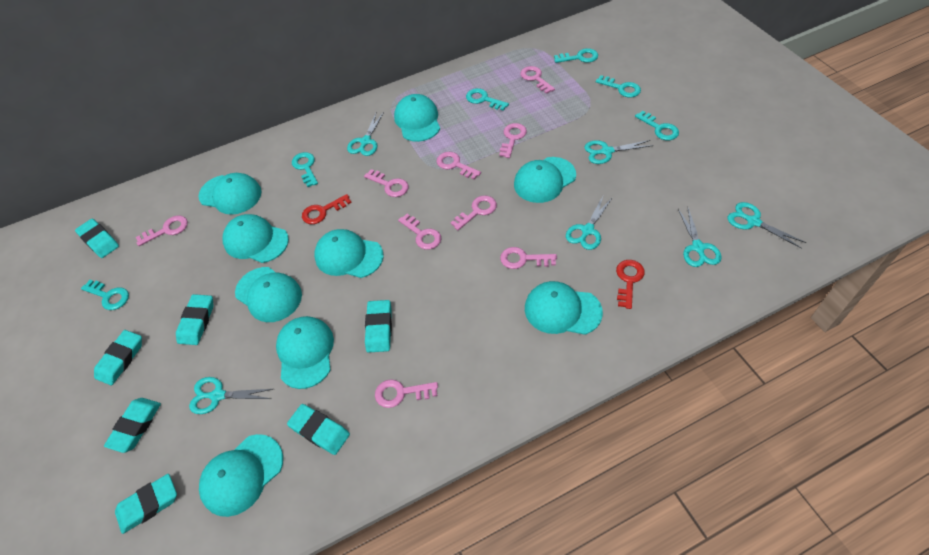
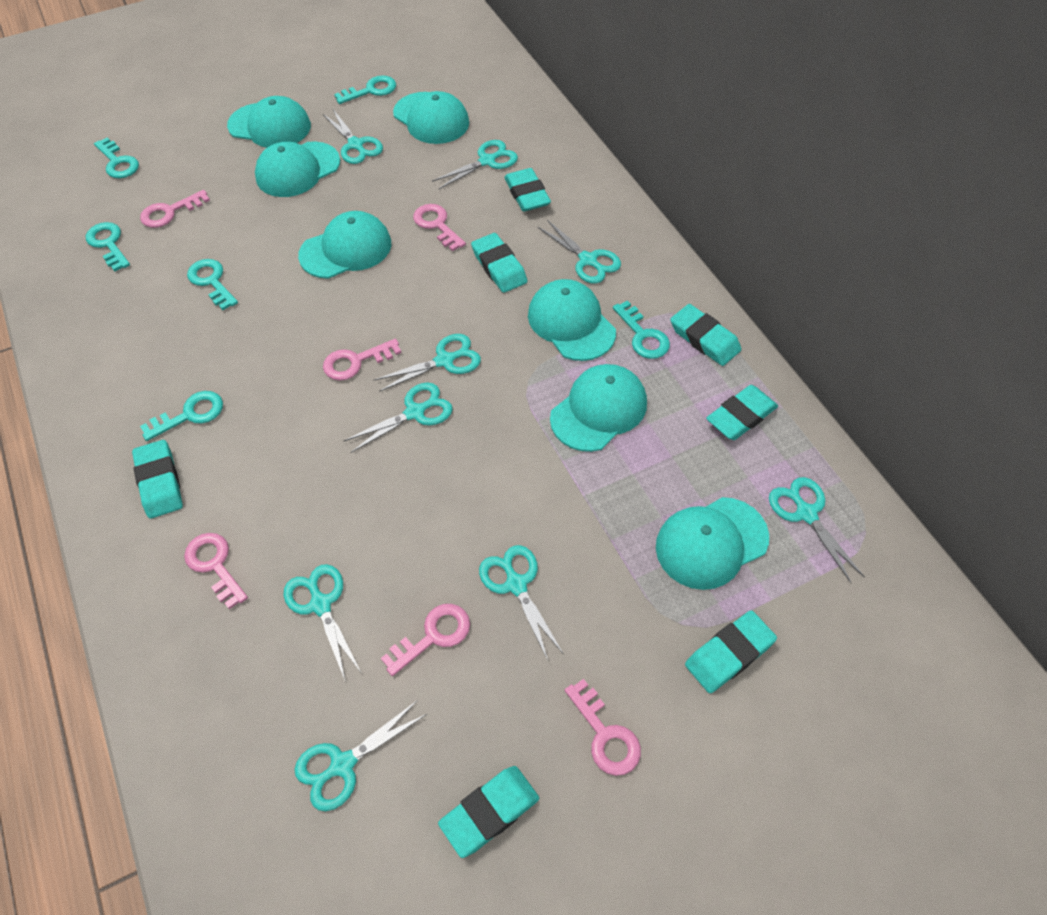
pink key: [136,215,188,246] [364,169,409,197] [375,379,438,408] [398,214,441,250] [436,152,481,180] [451,195,497,230] [499,123,527,158] [500,247,557,269] [520,66,555,94] = 9 -> [140,190,210,228] [184,533,248,609] [323,339,401,381] [381,604,470,676] [413,204,466,251] [565,679,641,776] = 6
red key: [302,194,352,224] [616,260,645,309] = 2 -> none = 0
turquoise cap: [199,173,262,215] [199,434,283,517] [223,214,289,263] [235,267,302,322] [276,316,334,389] [314,229,383,278] [394,94,440,142] [514,157,576,203] [525,281,603,335] = 9 -> [227,96,311,148] [255,141,340,197] [298,211,391,279] [393,91,469,144] [528,279,616,361] [550,364,647,452] [656,497,769,590] = 7
turquoise scissors: [189,377,273,414] [347,112,384,156] [566,196,613,250] [584,140,654,164] [678,208,722,267] [727,202,806,249] = 6 -> [283,564,361,682] [295,700,427,811] [323,109,383,164] [344,382,453,453] [374,334,481,392] [432,140,518,189] [479,545,563,660] [538,220,621,284] [769,477,865,583] = 9

